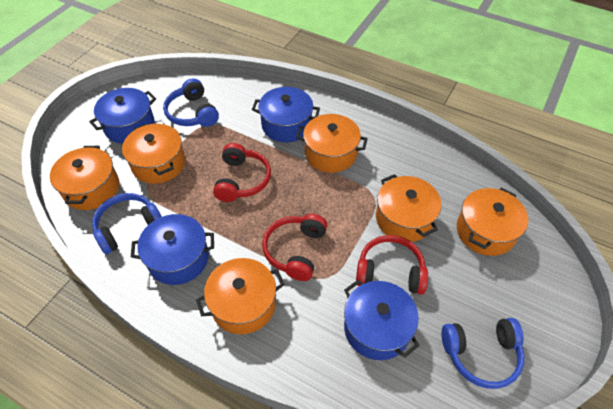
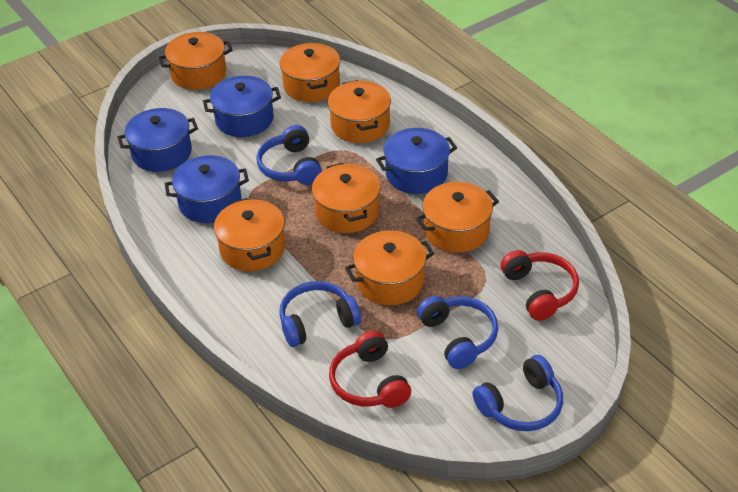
blue headphones: [92,193,162,254] [163,78,219,127] [441,318,525,389] = 3 -> [256,125,322,185] [279,281,361,347] [417,296,498,369] [473,355,563,431] = 4
orange pot: [50,146,119,210] [122,123,185,184] [196,258,285,334] [296,114,368,173] [376,174,441,242] [457,188,528,256] = 6 -> [158,32,233,90] [214,198,285,271] [279,43,340,102] [312,163,380,233] [328,80,391,143] [345,230,434,305] [415,182,499,253] = 7
red headphones: [213,143,271,202] [262,214,328,281] [356,235,428,295] = 3 -> [329,330,411,408] [501,250,579,321] = 2

